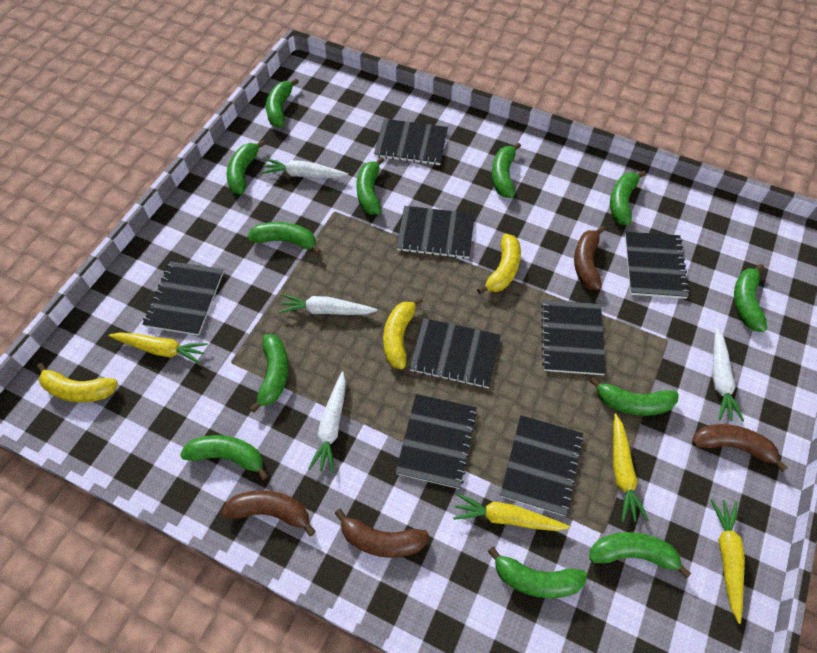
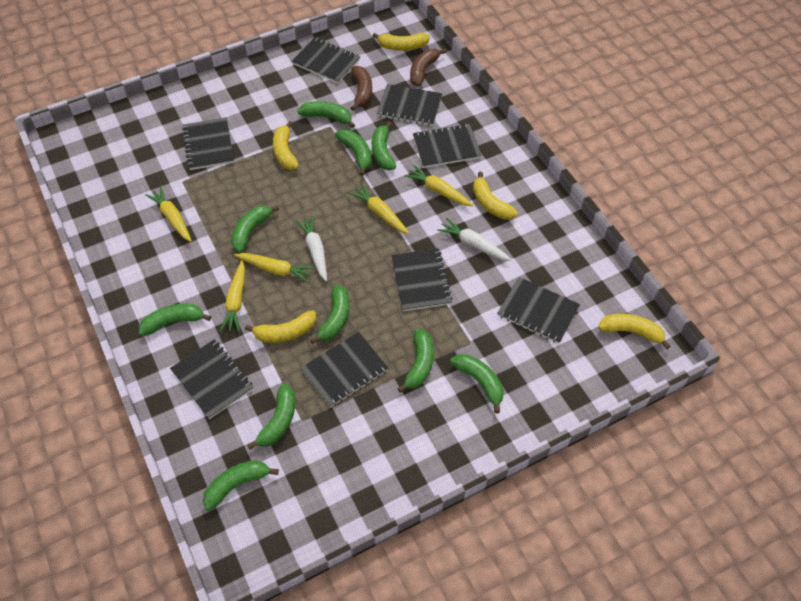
brown banana: [222,490,316,536] [335,509,429,558] [574,226,605,290] [692,424,787,472] = 4 -> [351,66,372,111] [410,48,447,86] = 2
green banana: [180,435,268,480] [227,140,266,194] [247,222,321,255] [249,334,288,413] [266,78,299,128] [356,157,385,215] [487,547,587,598] [492,142,521,198] [589,377,679,416] [589,532,691,579] [610,171,646,226] [734,264,767,332] = 12 -> [139,304,211,336] [203,460,279,511] [231,205,279,253] [247,384,295,450] [297,101,355,128] [310,285,350,344] [335,129,372,176] [372,121,396,170] [397,329,434,393] [450,354,504,413] = 10
white carrot: [261,159,348,178] [278,294,377,315] [308,371,346,473] [712,328,744,422] = 4 -> [296,216,327,281] [437,218,512,261] = 2
yellow banana: [37,363,118,403] [383,297,423,369] [477,233,521,294] = 3 -> [245,311,316,343] [273,121,299,170] [373,33,430,51] [473,172,518,220] [598,314,671,349] = 5
yellow carrot: [109,332,208,364] [453,493,570,531] [613,413,649,522] [710,499,745,624] = 4 -> [145,186,192,242] [220,260,245,332] [235,253,315,283] [349,184,410,234] [404,165,474,206] = 5

